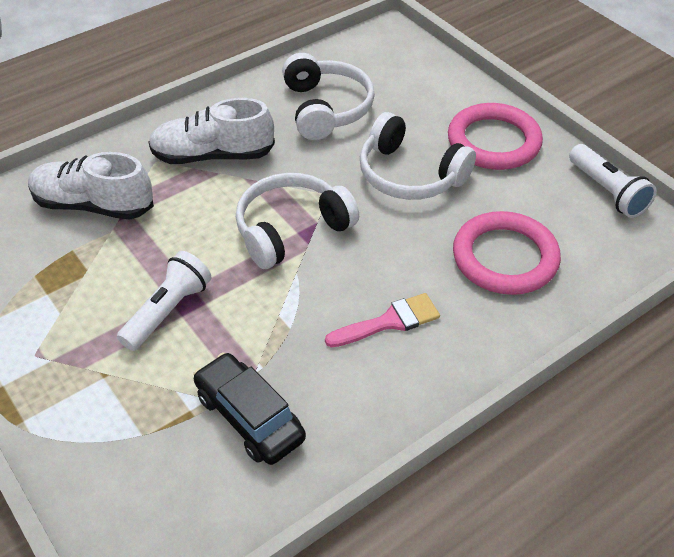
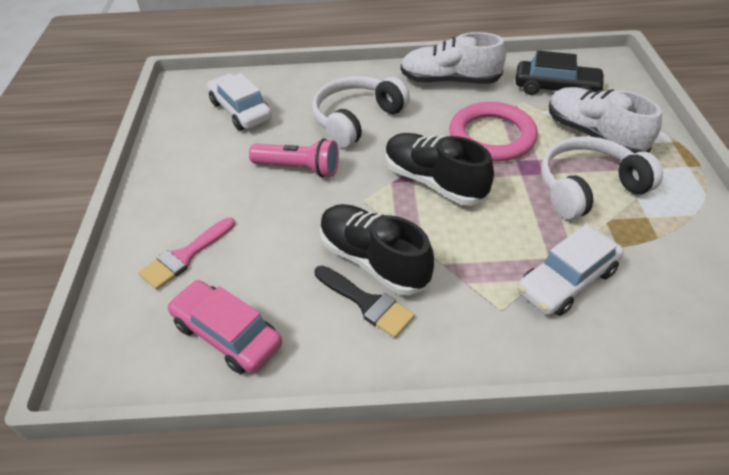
black brush: none = 0 -> [315,265,415,338] = 1
black shoe: none = 0 -> [320,204,434,295] [386,133,494,205] = 2
pink car: none = 0 -> [167,280,282,374] = 1
pink flashlight: none = 0 -> [249,138,339,178] = 1
pink ring: [448,103,543,170] [453,211,561,295] = 2 -> [449,102,538,162] = 1
white car: none = 0 -> [207,73,272,130] [517,224,624,316] = 2
white flashlight: [117,251,212,351] [569,144,657,218] = 2 -> none = 0
white headphones: [236,173,359,269] [282,53,375,140] [360,112,476,200] = 3 -> [312,76,410,148] [541,136,663,220] = 2

